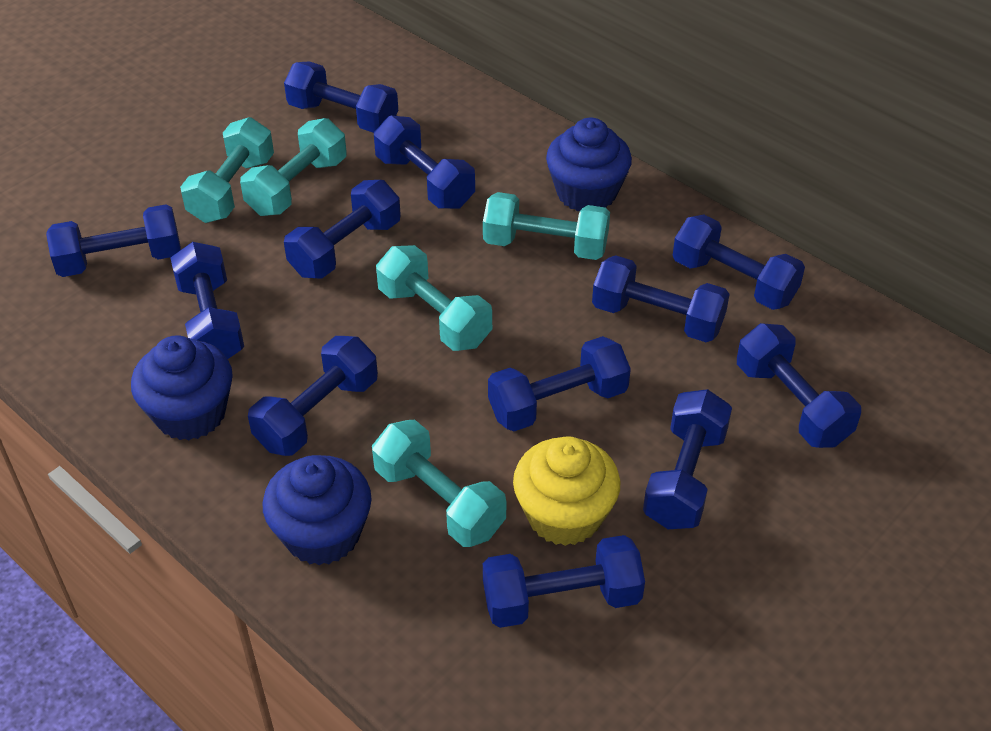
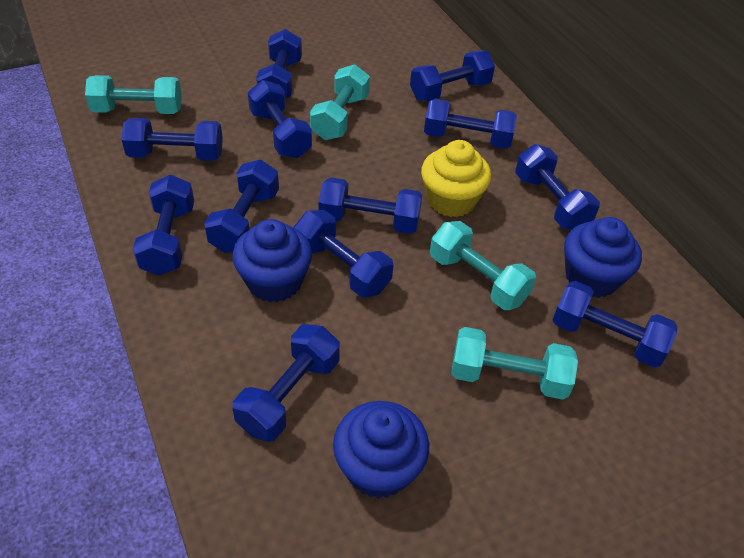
turquoise dumbbell: [180,117,274,223] [240,118,347,216] [372,420,506,547] [376,245,492,351] [483,192,610,260] = 5 -> [85,75,182,114] [310,64,370,140] [430,221,536,310] [451,327,578,400] = 4

